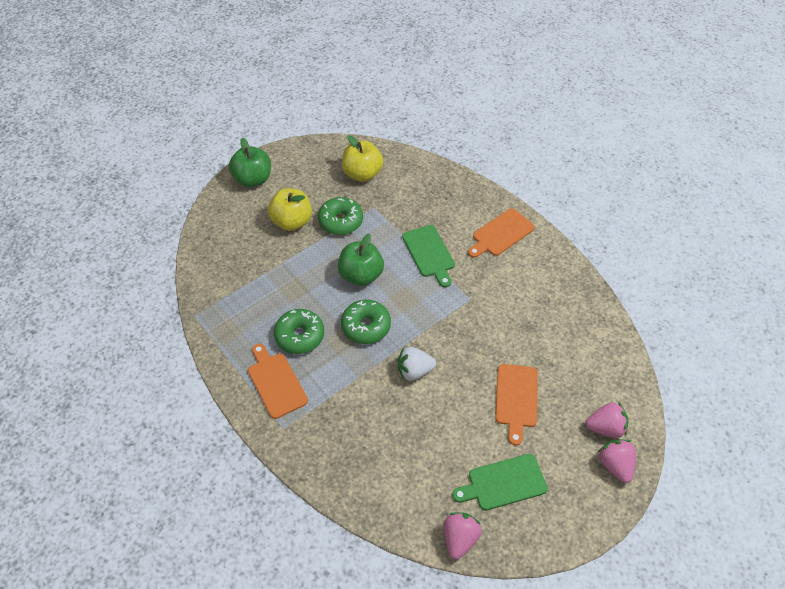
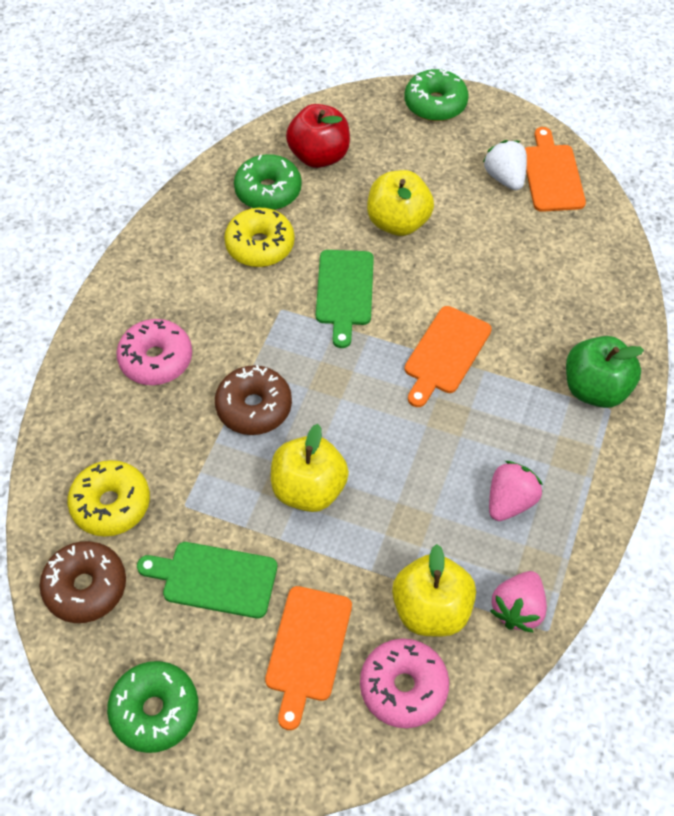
brown donut: none = 0 -> [40,541,126,623] [215,365,292,435] = 2
green apple: [229,138,271,187] [338,233,384,286] = 2 -> [566,336,644,408] = 1
pink donut: none = 0 -> [116,319,192,385] [360,638,449,728] = 2
pink strawberry: [444,512,482,559] [585,402,628,438] [597,440,636,483] = 3 -> [489,461,543,521] [490,571,547,633] = 2
red apple: none = 0 -> [286,104,350,168] = 1
yellow apple: [268,188,312,231] [342,135,383,182] = 2 -> [271,424,349,512] [367,170,434,236] [392,544,476,636] = 3
yellow donut: none = 0 -> [67,460,150,537] [224,208,295,267] = 2

